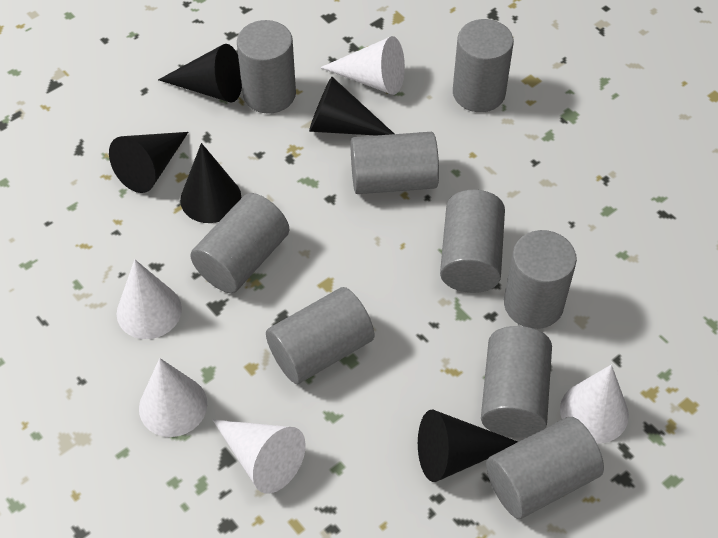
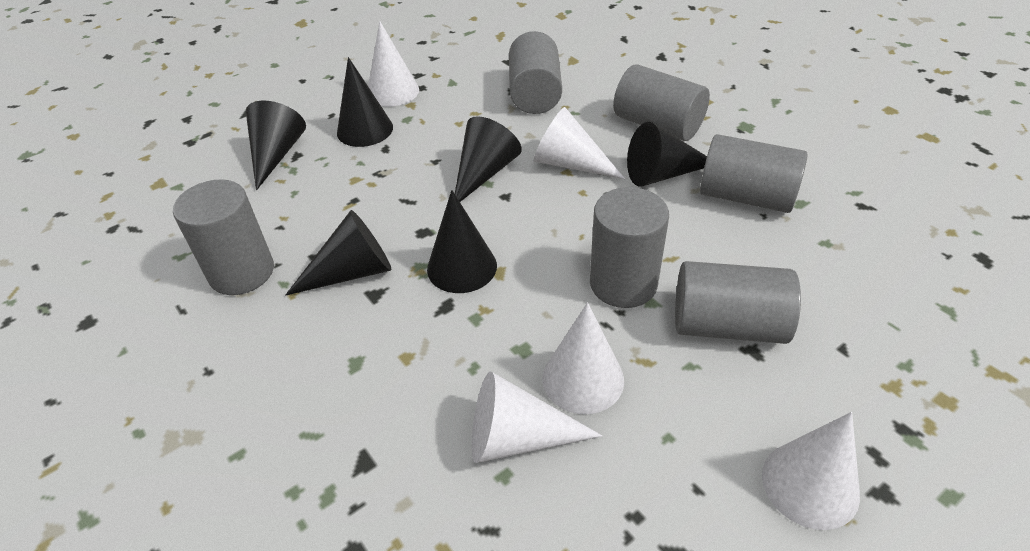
black cone: [109,132,188,193] [158,44,242,102] [180,143,241,223] [309,77,394,136] [418,410,518,482] = 5 -> [246,101,306,191] [285,210,392,296] [337,57,393,147] [427,190,497,293] [455,116,522,202] [627,122,707,186] = 6
grey cylinder: [190,193,289,293] [237,20,296,114] [266,287,374,384] [351,132,439,194] [440,190,505,293] [453,19,514,112] [481,326,552,438] [486,417,604,519] [504,230,577,329] = 9 -> [173,179,274,295] [509,31,562,114] [590,187,669,308] [613,64,710,141] [675,261,801,344] [700,134,808,213] = 6

